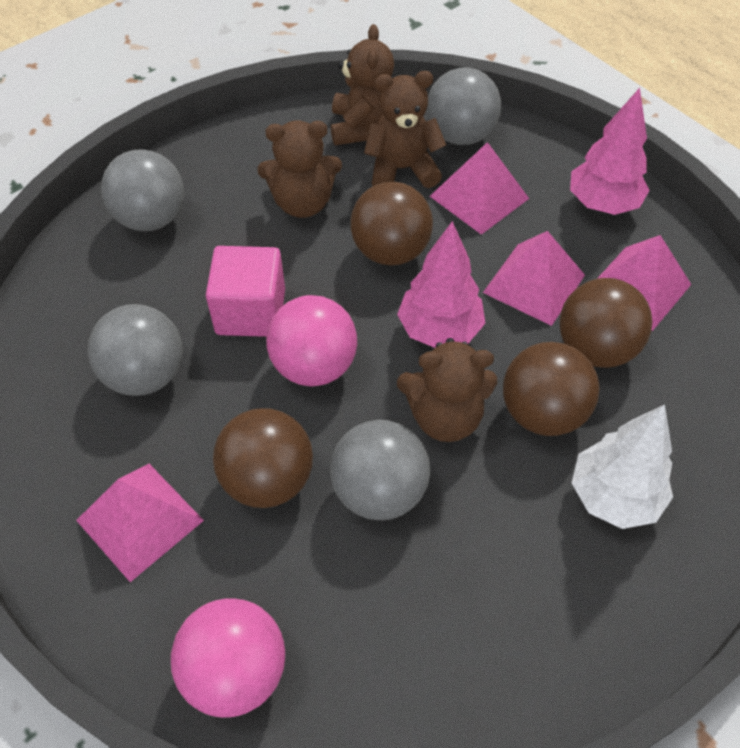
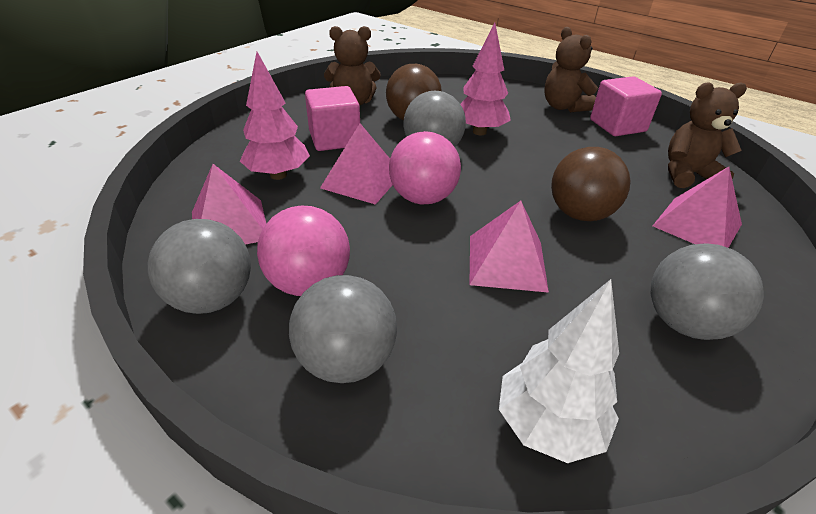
brown ball: [213,408,313,508] [350,182,433,266] [503,342,600,436] [559,278,652,368] = 4 -> [386,64,442,121] [551,147,631,221] = 2
brown teddy bear: [257,120,342,218] [331,24,394,146] [364,71,446,188] [397,338,497,442] = 4 -> [324,26,381,105] [544,27,598,112] [668,82,747,188] = 3
pink cube: [206,246,285,337] = 1 -> [305,86,360,151] [590,76,662,136] = 2

